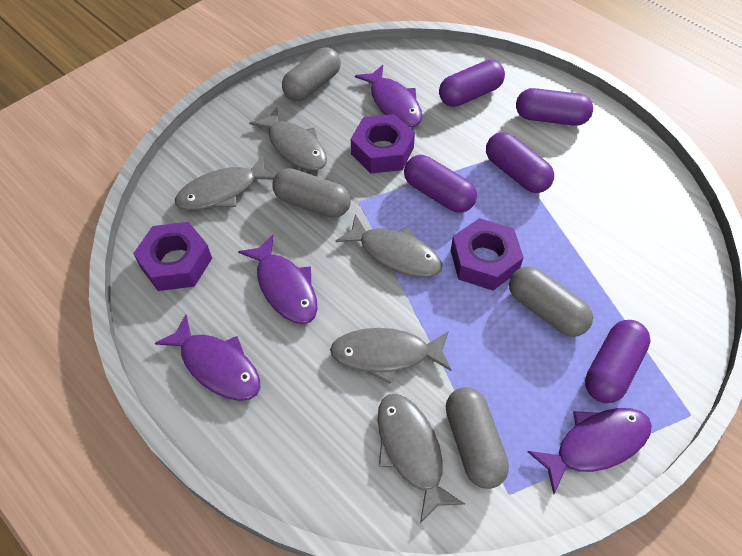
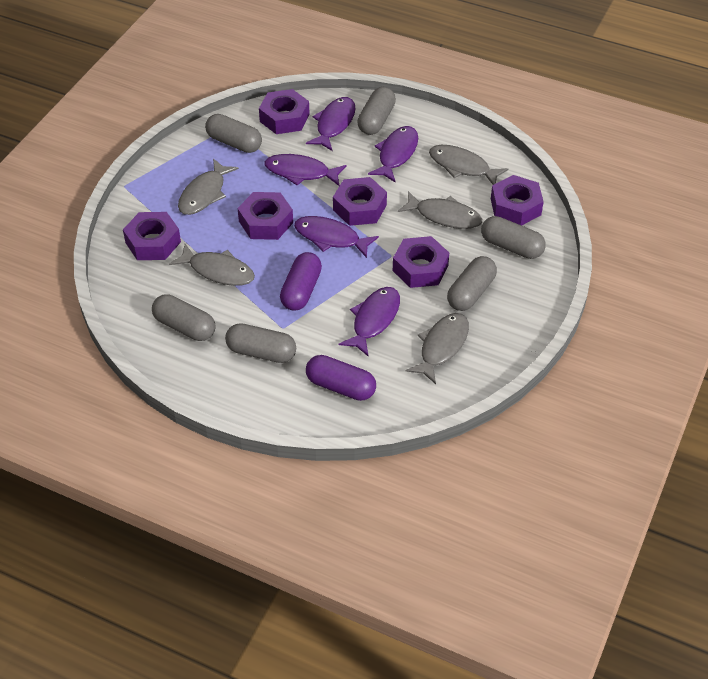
grey capsule: [272,168,351,218] [282,47,341,101] [446,387,509,489] [509,266,593,337] = 4 -> [152,294,216,341] [205,114,262,153] [225,323,296,363] [357,87,396,135] [447,256,497,311] [481,216,546,259] = 6
purple capsule: [404,155,477,213] [439,60,505,107] [486,132,554,193] [516,88,593,126] [585,320,650,403] = 5 -> [280,252,322,311] [306,355,376,401] = 2
purple fish: [155,314,260,401] [238,235,318,324] [355,65,422,127] [527,408,652,494] = 4 -> [264,154,347,186] [294,216,379,258] [306,97,356,151] [339,287,400,356] [368,126,418,182] = 5
purple nut: [133,222,212,291] [351,114,415,173] [451,218,524,291] = 3 -> [123,212,181,260] [237,192,293,240] [259,89,310,134] [333,177,387,226] [393,236,449,288] [491,175,544,226] = 6

